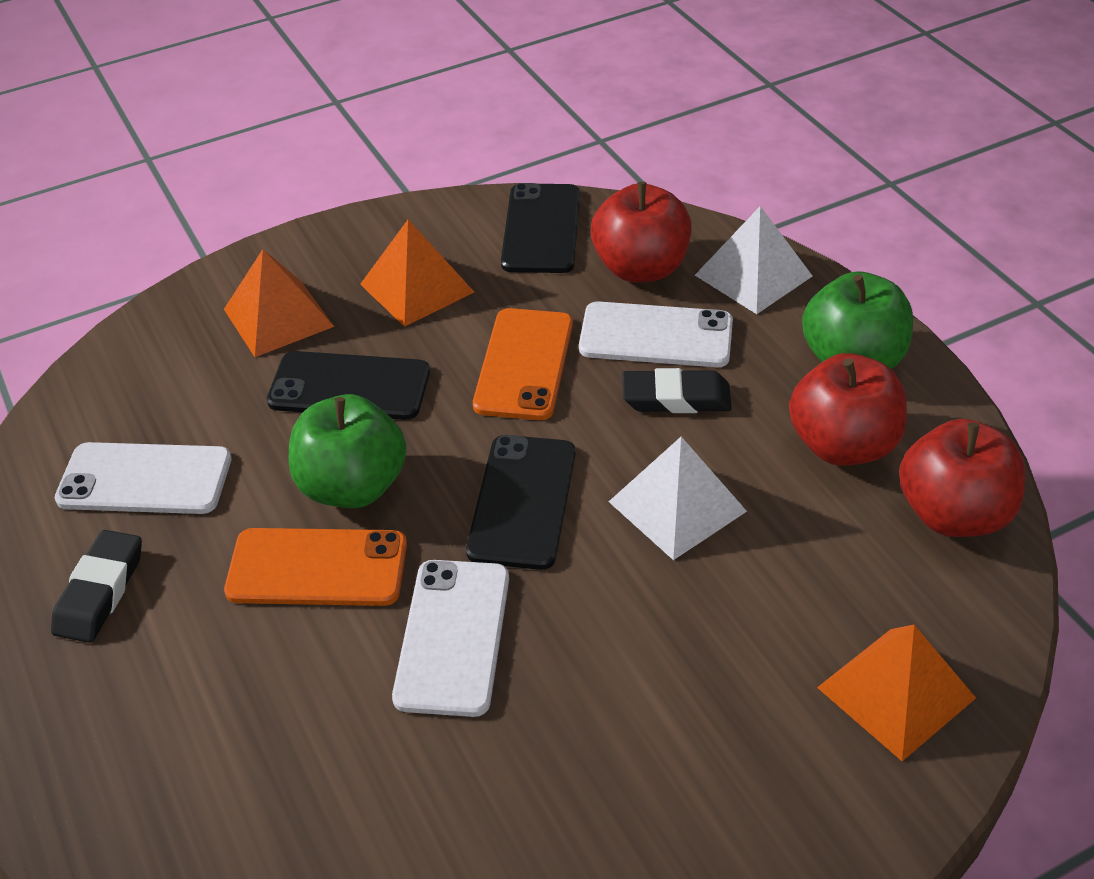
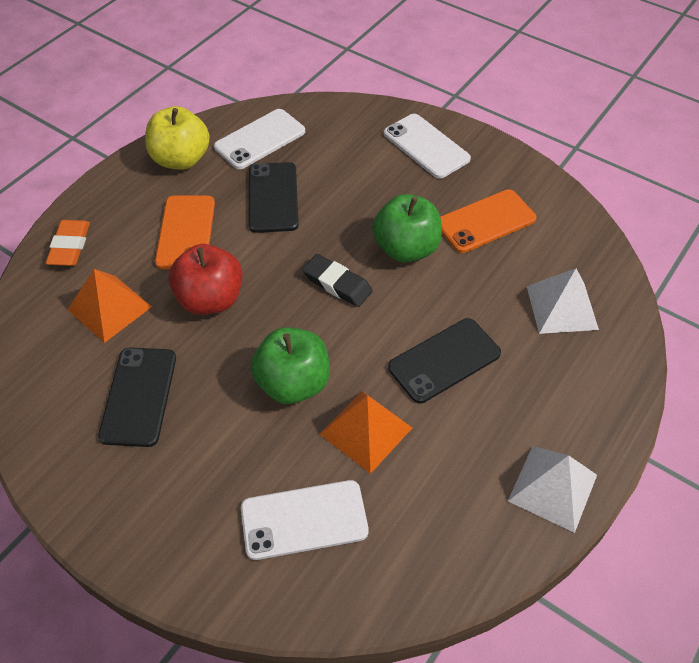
black eraser: [51,530,142,643] [622,368,732,413] = 2 -> [302,254,372,307] = 1
orange eraser: none = 0 -> [46,220,90,266] = 1
orange pyramid: [224,249,334,357] [360,219,474,327] [817,625,976,761] = 3 -> [68,269,152,343] [320,391,412,474] = 2
red apple: [591,182,692,283] [789,353,907,466] [899,419,1026,537] = 3 -> [169,244,243,315] = 1
yellow apple: none = 0 -> [145,106,210,170] = 1

